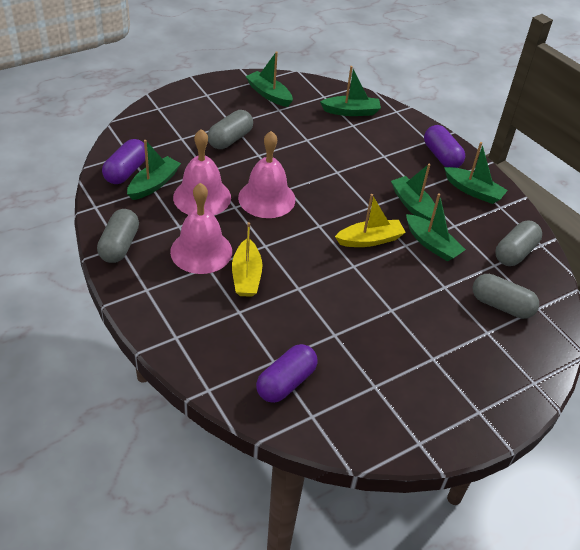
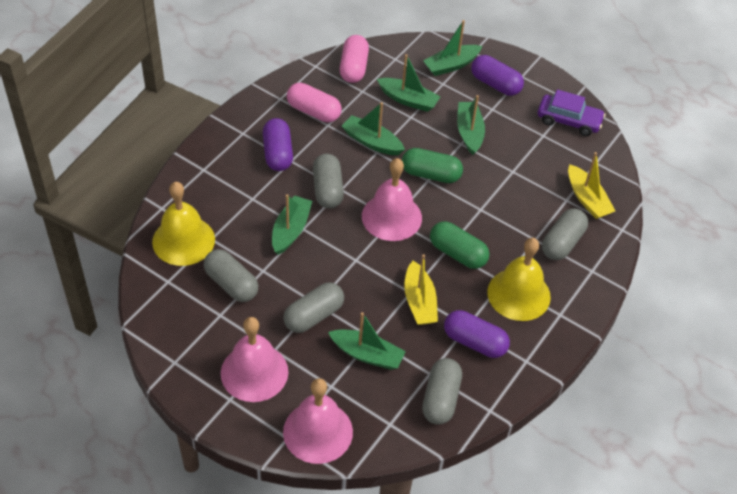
green capsule: none = 0 -> [402,148,463,183] [430,221,489,269] = 2
grey capsule: [97,209,139,263] [207,110,253,149] [473,274,539,319] [495,221,542,266] = 4 -> [204,249,258,302] [283,283,344,333] [313,154,344,209] [422,358,462,425] [542,208,588,260] = 5
pink capsule: none = 0 -> [287,83,342,123] [340,35,369,83] = 2
purple car: none = 0 -> [538,89,606,136] = 1
yellow bell: none = 0 -> [152,182,215,266] [487,238,551,321] = 2

